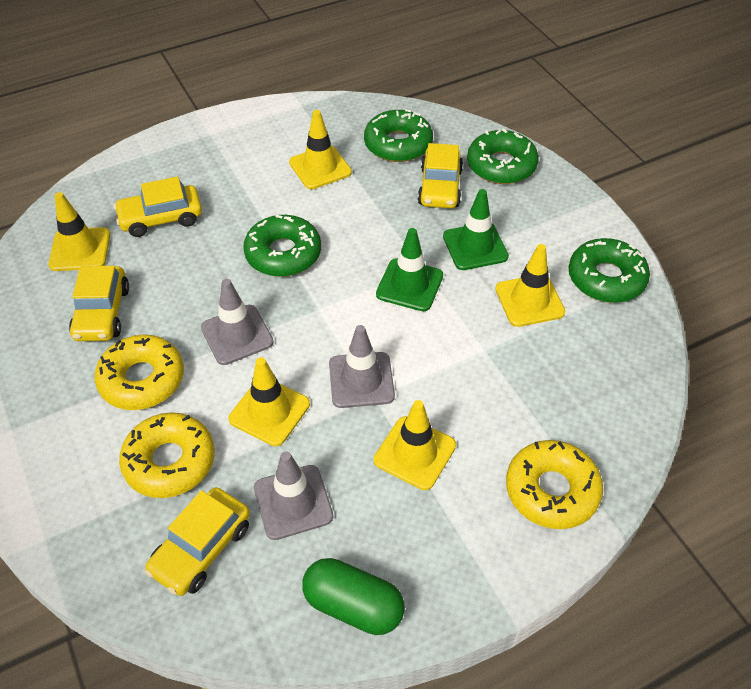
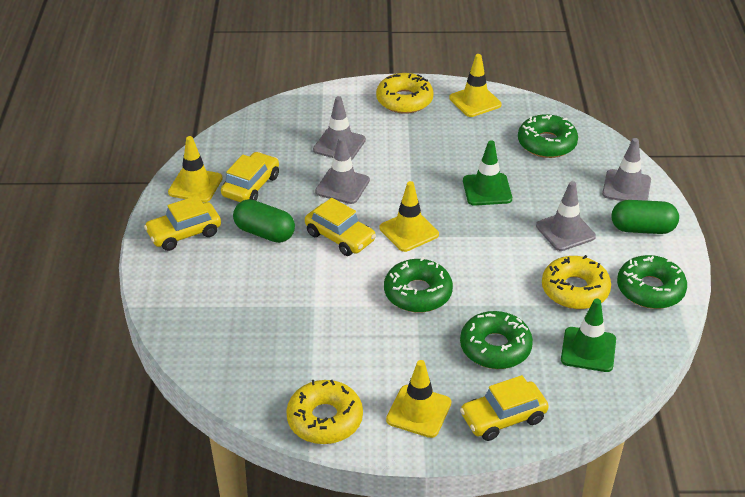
green capsule: [302,558,405,635] = 1 -> [233,199,295,243] [612,200,679,234] = 2
grey traffic cone: [201,279,274,365] [254,451,333,540] [329,325,395,408] = 3 -> [313,96,366,161] [315,137,370,204] [536,181,596,251] [602,138,651,201] = 4
yellow traffic cone: [48,192,110,271] [229,357,310,446] [289,110,352,189] [374,400,456,490] [495,244,566,327] = 5 -> [168,136,223,203] [380,181,439,252] [386,360,451,438] [449,54,502,117] = 4

